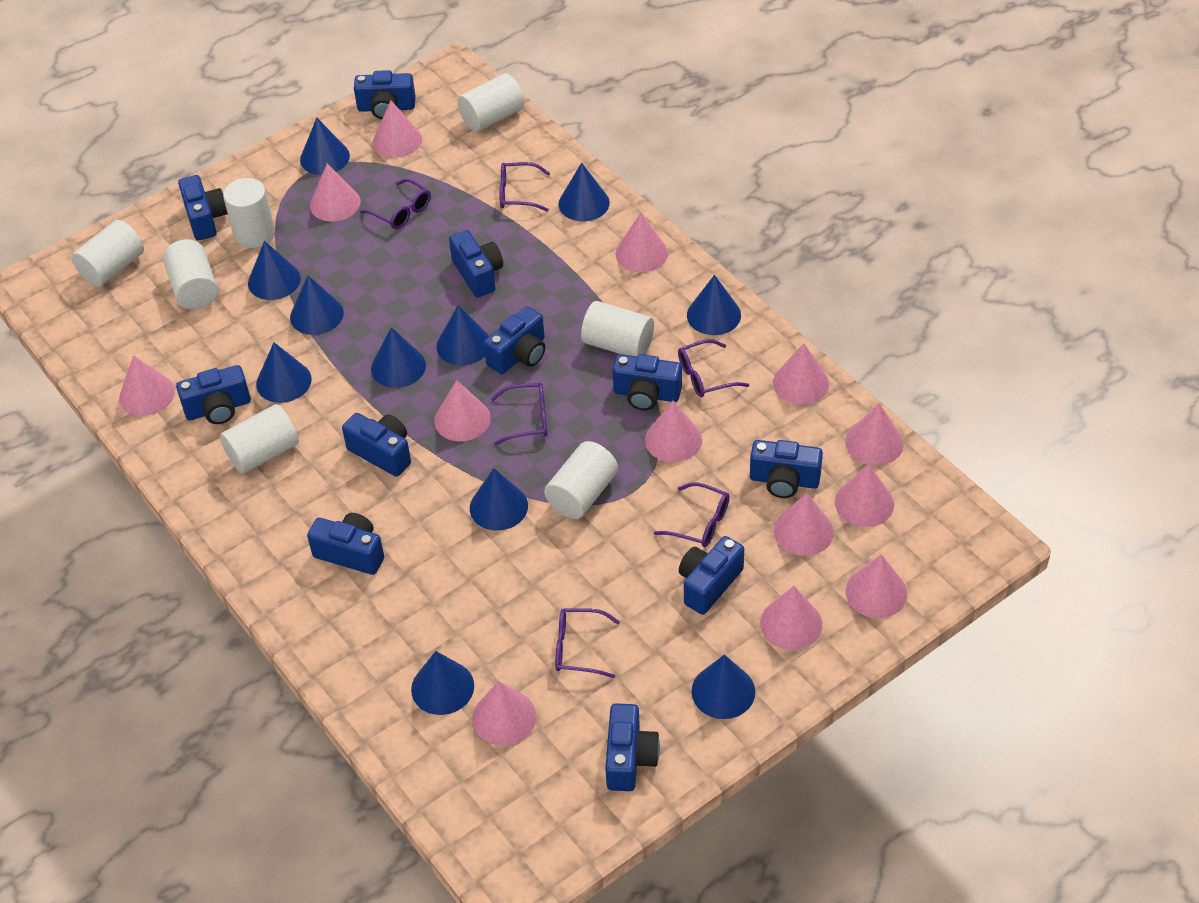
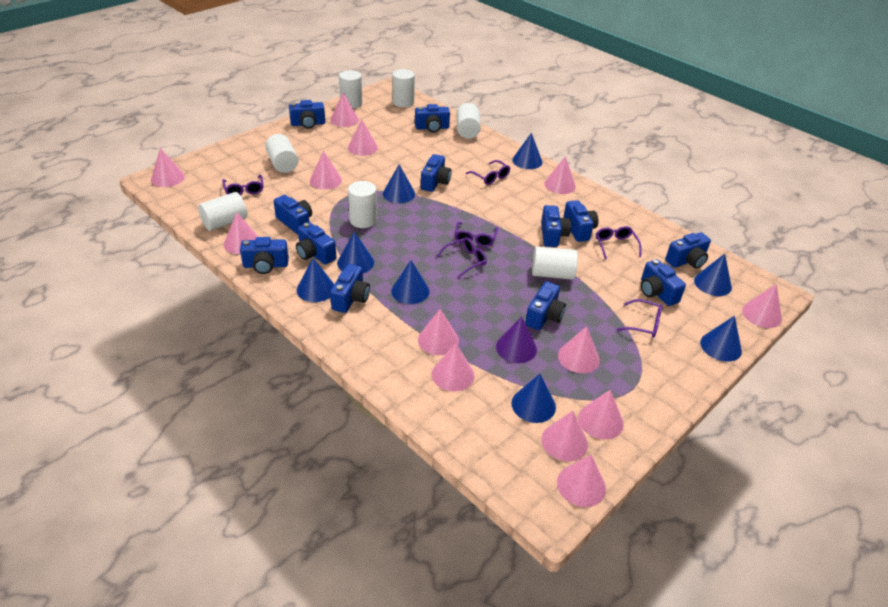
blue camera: [176,365,251,424] [178,175,228,240] [307,513,384,575] [342,413,411,477] [354,70,416,119] [449,230,503,298] [484,306,545,374] [605,703,660,791] [613,354,682,410] [679,536,744,615] [750,440,823,498] = 11 -> [240,237,289,274] [274,195,312,234] [289,100,325,129] [296,222,336,265] [330,264,370,313] [415,104,450,132] [421,154,452,192] [525,281,566,330] [541,205,571,247] [563,200,599,242] [641,259,686,306] [665,232,711,269] = 12
blue cone: [248,241,301,300] [256,342,312,403] [290,275,344,335] [300,118,350,175] [371,327,426,388] [411,651,474,715] [436,305,489,365] [470,468,528,531] [558,163,610,221] [687,275,741,335] [692,655,755,719] = 11 -> [297,258,334,302] [337,231,374,273] [383,164,415,203] [391,260,430,304] [512,133,542,169] [512,374,556,423] [694,254,732,296] [700,316,742,362] = 8
purple cone: none = 0 -> [496,316,537,363] = 1

